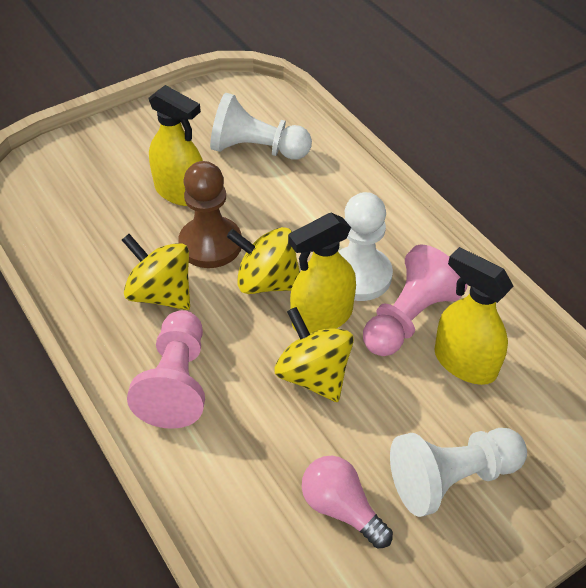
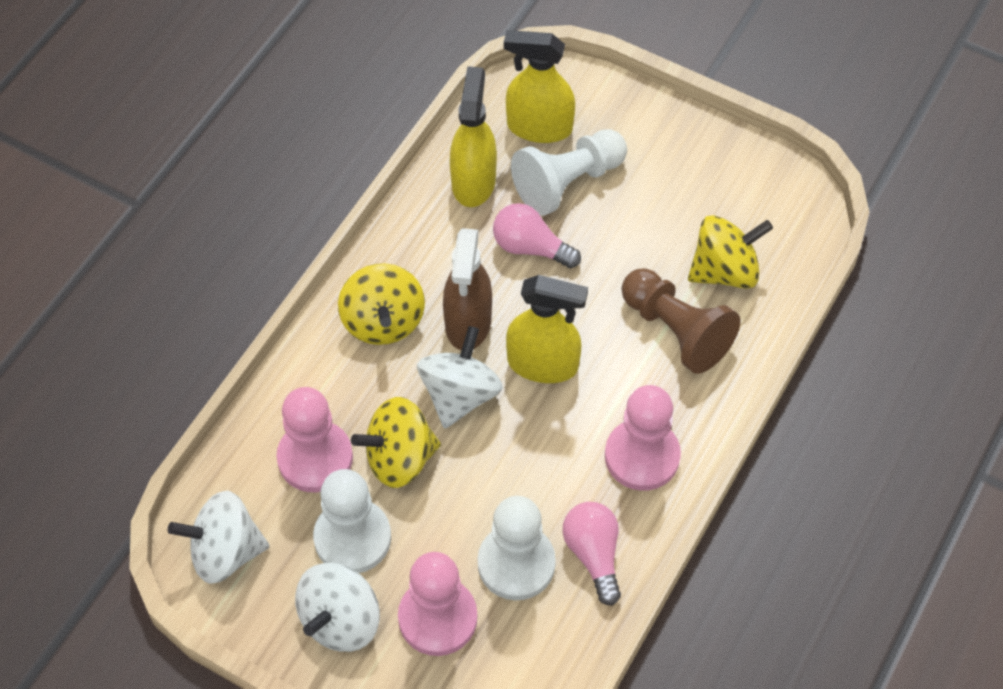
brown spray bottle: none = 0 -> [443,228,492,350] = 1
pink light bulb: [302,456,393,549] = 1 -> [493,203,581,268] [563,502,621,606] = 2
pink pawn: [127,310,205,429] [363,245,468,356] = 2 -> [277,387,353,492] [398,552,477,656] [605,385,681,491] = 3
white spinning top: none = 0 -> [168,490,269,584] [295,563,380,652] [417,326,503,428] = 3

